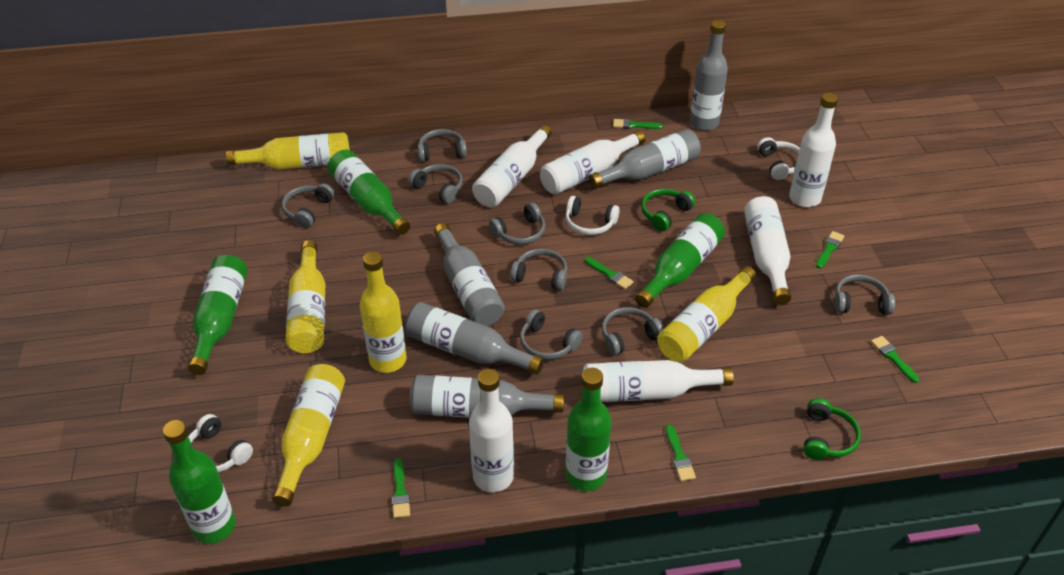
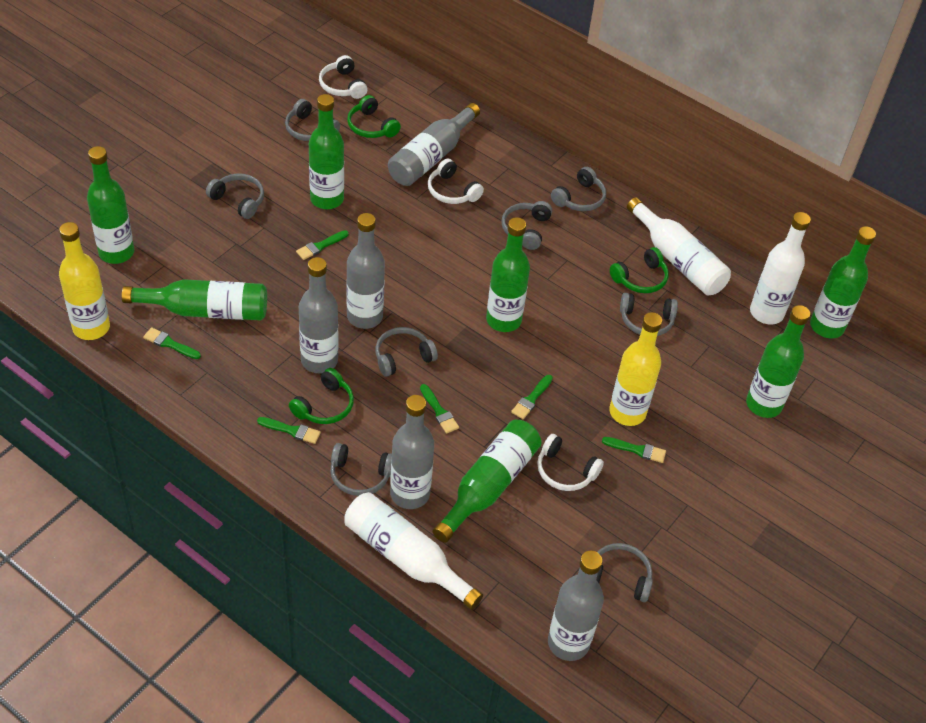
green bottle: [163,420,236,544] [188,255,247,375] [328,150,410,235] [566,368,611,491] [635,213,725,308] = 5 -> [87,146,134,264] [122,279,267,320] [309,94,344,209] [433,420,542,543] [486,218,530,332] [746,305,810,418] [810,226,876,338] = 7
green headphones: [641,189,695,231] [804,398,861,460] = 2 -> [289,368,354,424] [347,95,401,138] [610,247,669,293] = 3
white bottle: [469,369,514,492] [472,125,552,207] [540,130,645,195] [582,360,734,402] [744,196,791,305] [789,93,838,207] = 6 -> [344,492,483,610] [627,197,731,295] [750,212,811,325] = 3
yellow bottle: [226,132,350,169] [272,364,345,507] [285,240,325,353] [360,252,407,373] [657,266,756,362] = 5 -> [59,222,110,340] [609,312,662,426] = 2

